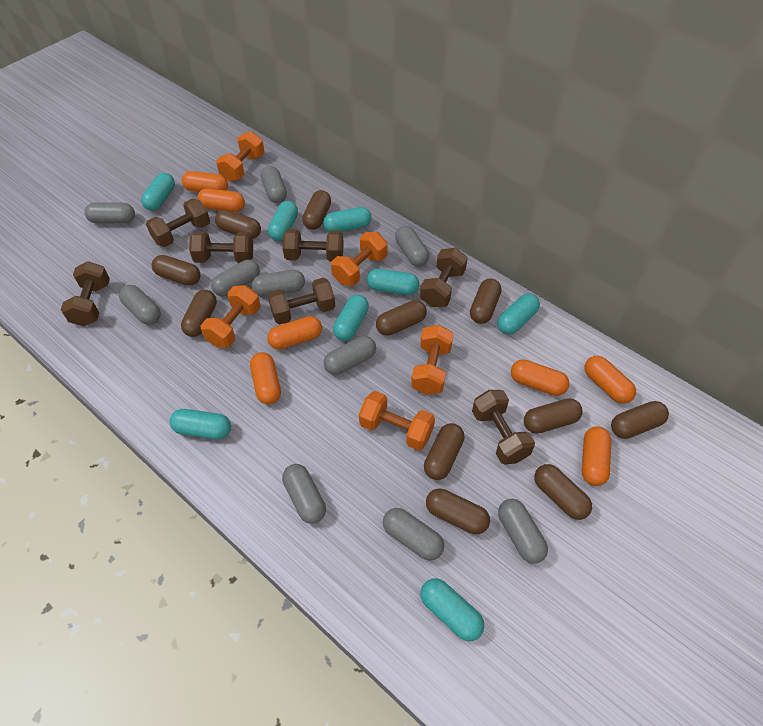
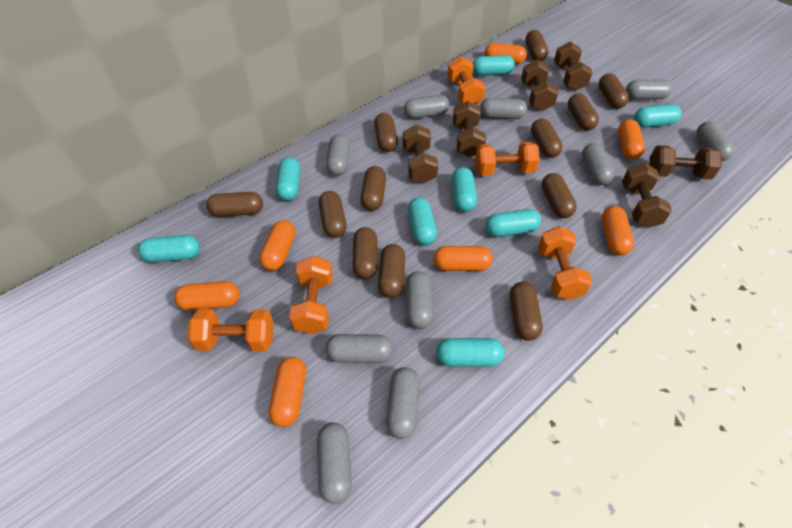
brown capsule: [152,255,201,286] [181,290,217,337] [215,210,261,239] [302,190,331,230] [376,300,427,336] [424,423,465,480] [426,489,490,534] [470,279,502,324] [524,398,583,434] [534,464,592,520] [611,401,669,439] = 11 -> [207,192,263,217] [319,191,347,238] [353,227,378,279] [360,166,386,211] [374,113,398,152] [378,244,405,298] [510,282,543,341] [525,30,548,61] [531,118,563,158] [541,173,577,218] [568,94,599,131] [598,73,629,109] = 12
brown dumbbell: [61,261,110,327] [146,199,210,247] [189,231,253,263] [268,278,335,324] [282,229,344,262] [420,248,468,307] [472,390,535,465] = 7 -> [403,124,438,184] [453,101,486,157] [521,60,559,111] [554,41,593,91] [622,163,672,228] [649,145,722,180] = 6

